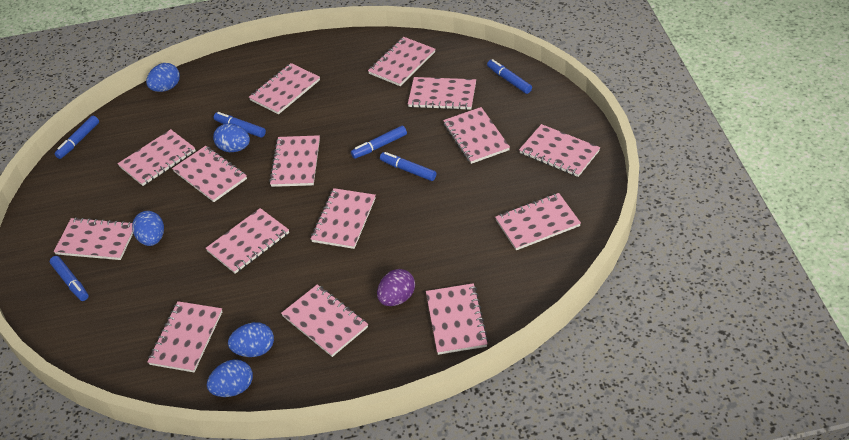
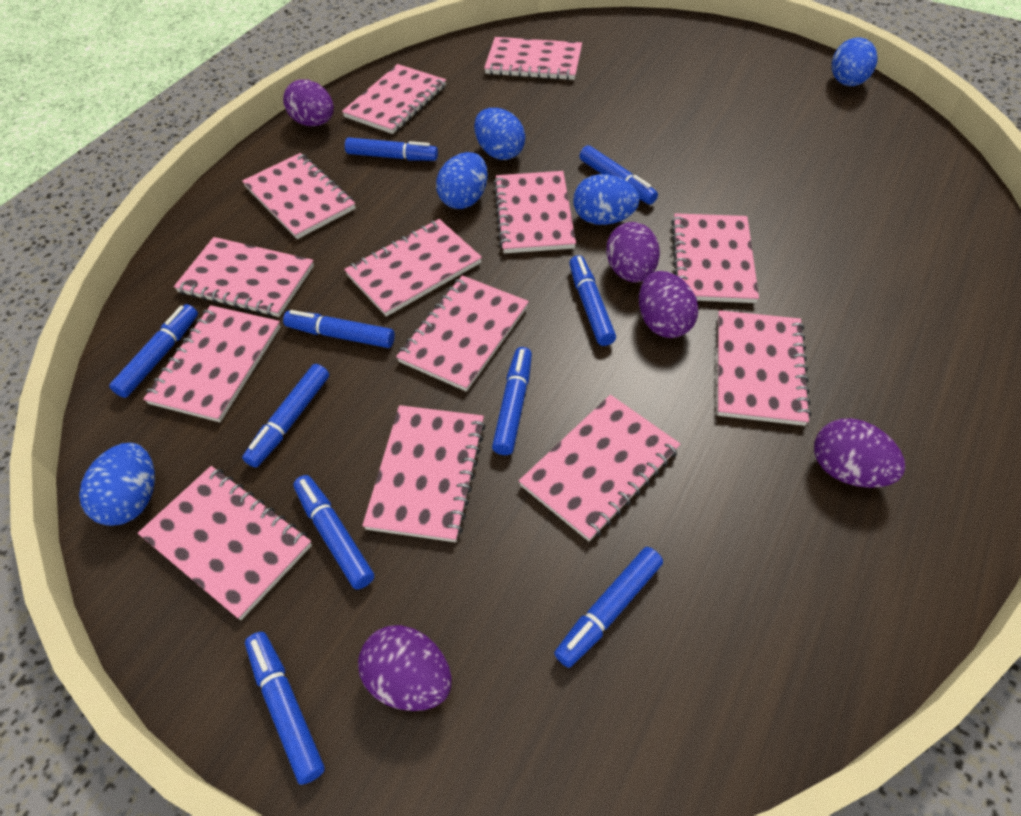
blue marker: [50,256,89,301] [54,116,99,159] [214,112,266,138] [351,126,407,159] [380,152,437,181] [487,59,532,94] = 6 -> [109,304,198,398] [242,364,329,468] [245,632,325,785] [283,310,395,348] [293,475,374,589] [345,138,438,161] [492,347,532,455] [554,547,663,668] [569,255,616,346] [580,145,658,204] = 10
pink notebook: [54,217,133,260] [118,129,196,186] [148,301,222,372] [172,146,247,202] [206,208,289,274] [249,63,320,115] [269,135,320,187] [281,284,368,357] [311,188,376,249] [368,37,435,86] [408,77,476,110] [426,283,489,355] [443,107,510,164] [495,193,581,250] [519,124,600,177] = 15 -> [138,466,312,620] [143,305,281,422] [174,237,314,317] [242,153,356,239] [342,64,446,134] [344,219,482,317] [362,405,486,542] [396,275,529,392] [484,37,582,80] [494,171,576,253] [519,395,681,541] [671,213,759,303] [717,310,811,426] = 13
purple egg: [377,269,415,306] = 1 -> [283,80,334,126] [358,625,452,711] [606,222,660,282] [639,271,698,338] [814,418,905,488] = 5

